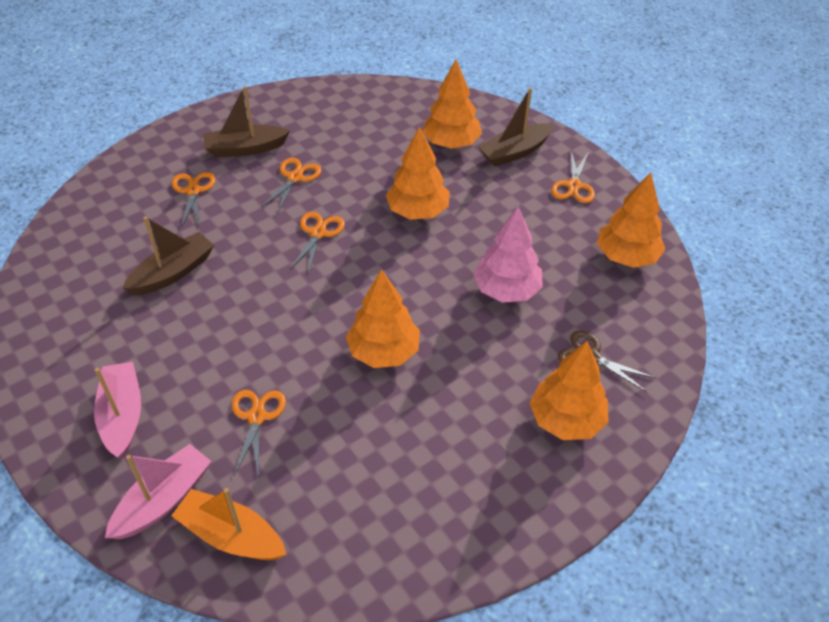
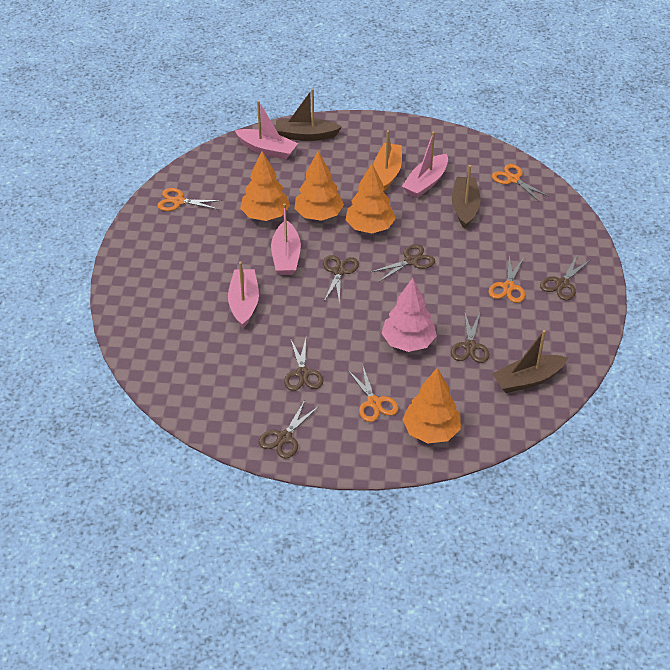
brown scissors: [558,330,656,392] = 1 -> [259,400,319,459] [284,338,323,391] [323,255,359,304] [371,244,435,282] [451,313,489,363] [540,255,590,300] = 6
orange scissors: [172,172,215,228] [232,390,286,477] [261,158,321,213] [289,212,345,275] [551,151,595,203] = 5 -> [157,188,222,211] [347,364,398,422] [488,255,525,303] [492,164,550,202] = 4
orange tree: [346,269,420,368] [386,126,450,220] [422,60,482,149] [530,341,609,440] [597,173,666,268] = 5 -> [240,151,290,221] [294,151,344,221] [346,163,396,233] [402,368,461,444] = 4
pink boat: [94,362,141,459] [105,444,212,539] = 2 -> [228,261,259,328] [235,101,298,160] [271,203,301,275] [402,132,448,198] = 4

